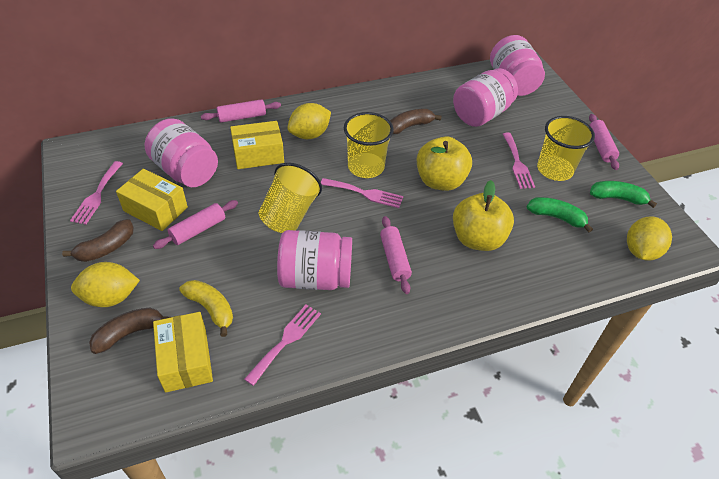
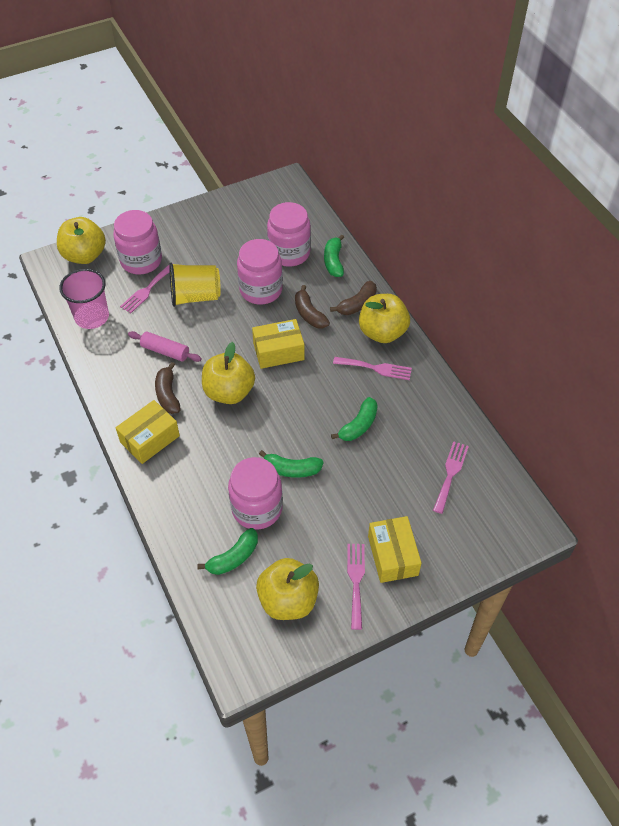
green banana: [527,197,593,232] [590,181,657,208] = 2 -> [197,528,258,575] [259,450,324,478] [324,234,344,277] [331,397,378,441] = 4
pink cup: none = 0 -> [59,269,109,329] = 1
pink rolling pin: [153,200,238,249] [201,99,281,123] [380,216,412,294] [589,114,619,170] = 4 -> [128,331,202,362] = 1
yellow apple: [417,136,472,191] [453,180,514,251] = 2 -> [57,217,106,264] [202,342,255,404] [256,558,319,620] [359,294,410,343] = 4
yellow banana: [179,280,233,337] = 1 -> none = 0
yellow cup: [258,163,322,233] [344,112,394,178] [537,116,595,181] = 3 -> [169,263,221,307] = 1
yellow lemon: [71,262,140,307] [287,103,331,139] [627,216,672,261] = 3 -> none = 0

